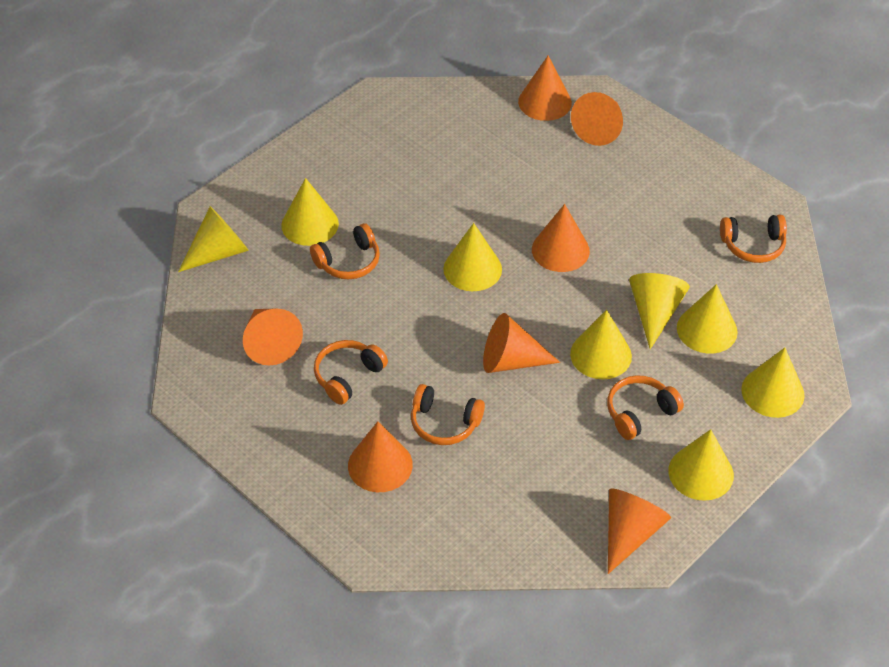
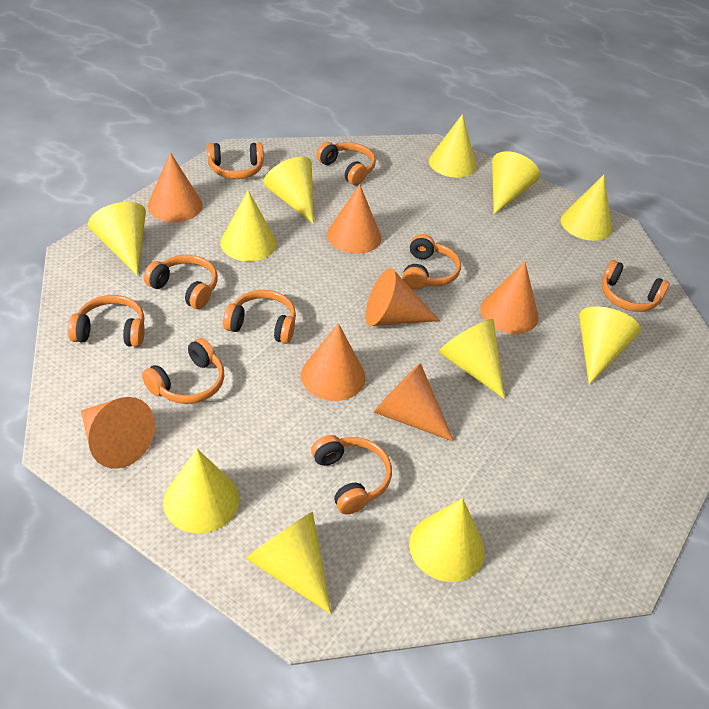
orange headphones: [310,223,380,279] [314,340,388,405] [411,384,485,445] [607,375,684,440] [720,215,787,263] = 5 -> [68,295,145,347] [142,338,224,404] [144,255,218,309] [207,143,264,179] [223,290,296,344] [311,435,392,515] [316,142,376,185] [402,234,461,290] [602,260,670,312] = 9
yellow cone: [178,206,249,272] [281,178,339,246] [443,223,502,291] [570,310,632,380] [629,273,690,349] [668,429,734,501] [677,284,738,353] [741,348,805,418] = 8 -> [88,202,146,276] [163,449,240,534] [220,190,277,261] [245,512,331,614] [263,157,314,224] [409,498,485,582] [429,114,477,178] [439,319,505,399] [492,151,540,214] [561,175,612,241] [579,307,641,385] = 11

